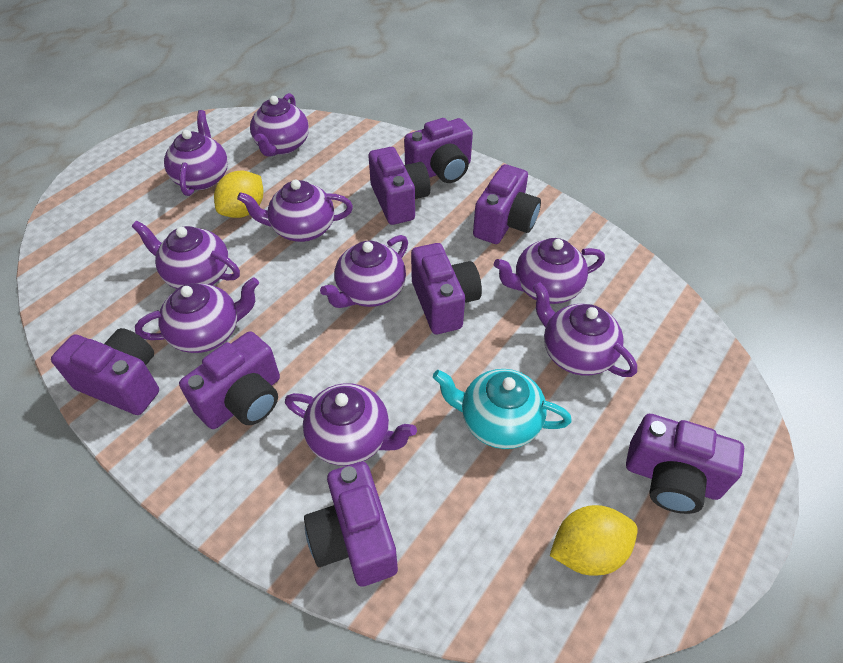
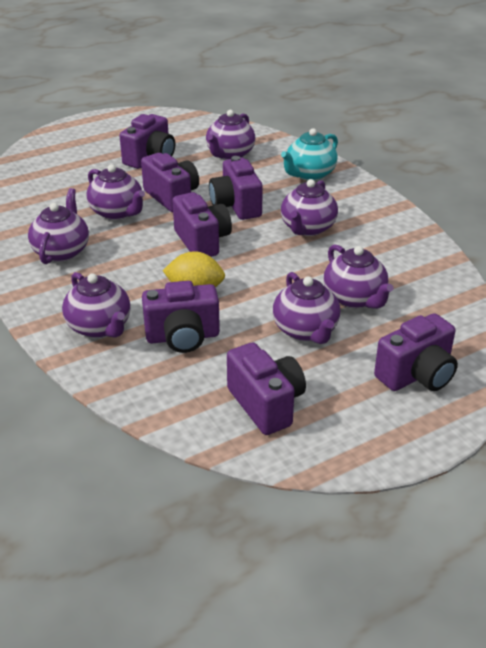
purple camera: [51,328,159,415] [179,331,280,429] [304,462,398,587] [369,147,431,225] [404,118,473,183] [411,243,482,334] [473,164,541,244] [626,414,744,514] = 8 -> [119,114,175,169] [141,153,199,213] [142,281,220,353] [172,192,232,257] [209,156,263,220] [227,342,306,435] [374,313,458,391] = 7
purple teapot: [131,221,240,289] [135,277,259,353] [164,110,228,196] [237,179,353,242] [250,93,309,157] [285,383,417,466] [320,235,408,308] [494,238,605,304] [532,282,637,377] = 9 -> [28,188,89,264] [62,272,131,338] [86,164,145,220] [206,110,255,160] [273,272,341,344] [281,179,338,236] [324,244,393,309] = 7
yellow lemon: [214,171,263,218] [550,505,638,576] = 2 -> [163,251,225,288] = 1

